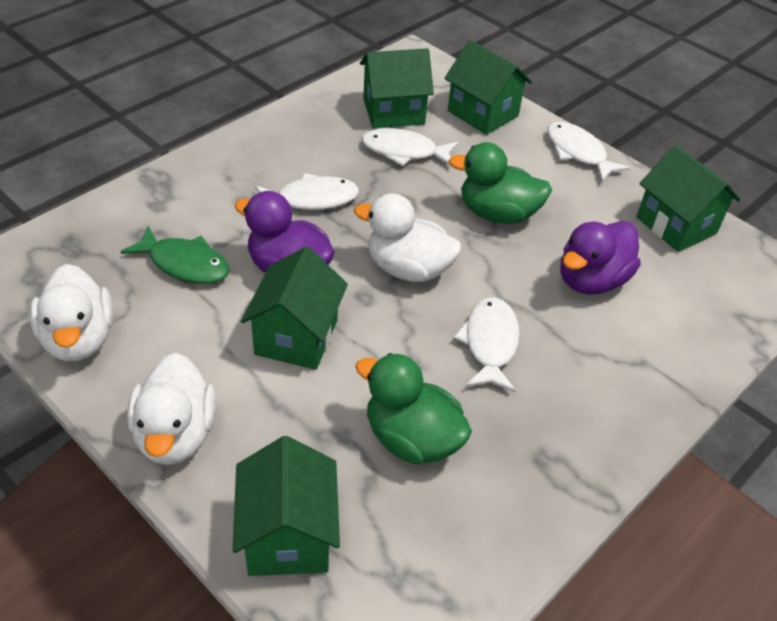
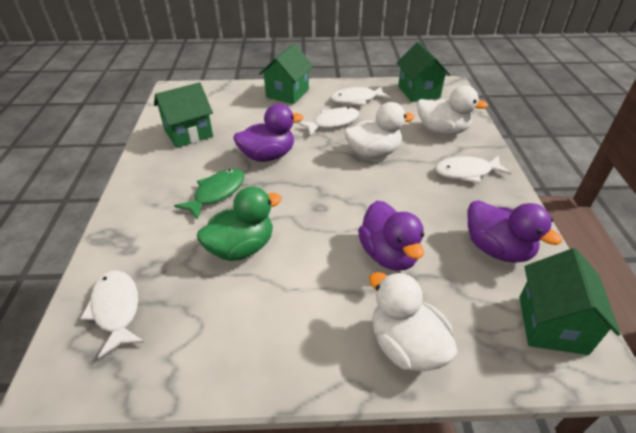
green duck: [355,353,472,465] [449,142,552,224] = 2 -> [197,186,282,261] = 1
green house: [232,436,340,576] [241,246,348,370] [360,48,434,128] [444,40,532,135] [636,145,740,252] = 5 -> [154,82,213,148] [259,44,313,104] [397,42,450,102] [519,248,621,355] = 4
purple duck: [234,191,335,273] [560,221,641,295] = 2 -> [233,104,303,162] [358,201,424,271] [468,200,562,263] = 3

